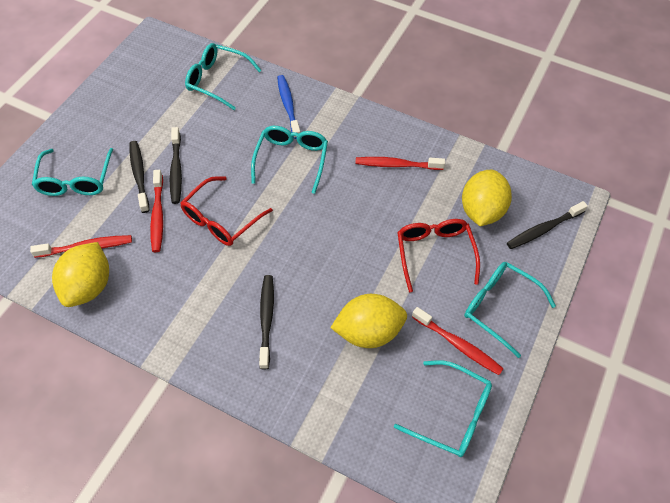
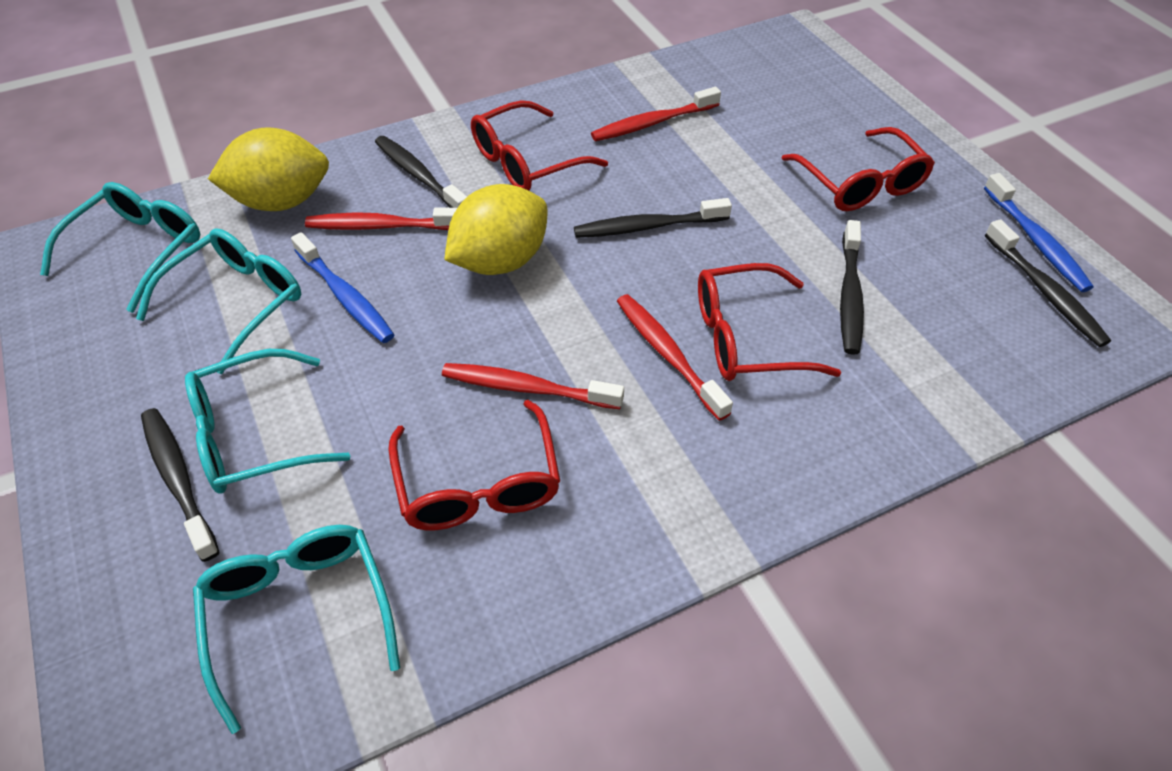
black toothbrush: [130,141,150,213] [170,127,182,204] [259,275,274,370] [507,201,588,249] = 4 -> [141,408,219,562] [375,136,467,208] [574,198,732,238] [840,220,864,355] [985,219,1111,347] = 5
blue toothbrush: [277,75,300,139] = 1 -> [291,232,394,343] [984,173,1093,292] = 2
red glasses: [180,176,273,246] [397,219,480,293] = 2 -> [388,400,560,530] [471,100,608,191] [698,263,841,381] [781,127,935,211] = 4
turquoise glasses: [32,148,113,196] [185,43,262,110] [251,126,328,194] [394,360,492,457] [464,262,556,358] = 5 -> [40,182,200,313] [136,228,301,374] [185,349,350,494] [193,525,400,734] = 4
yellow lemon: [52,242,109,307] [330,294,407,348] [462,170,512,226] = 3 -> [208,127,329,211] [444,184,548,275] = 2

